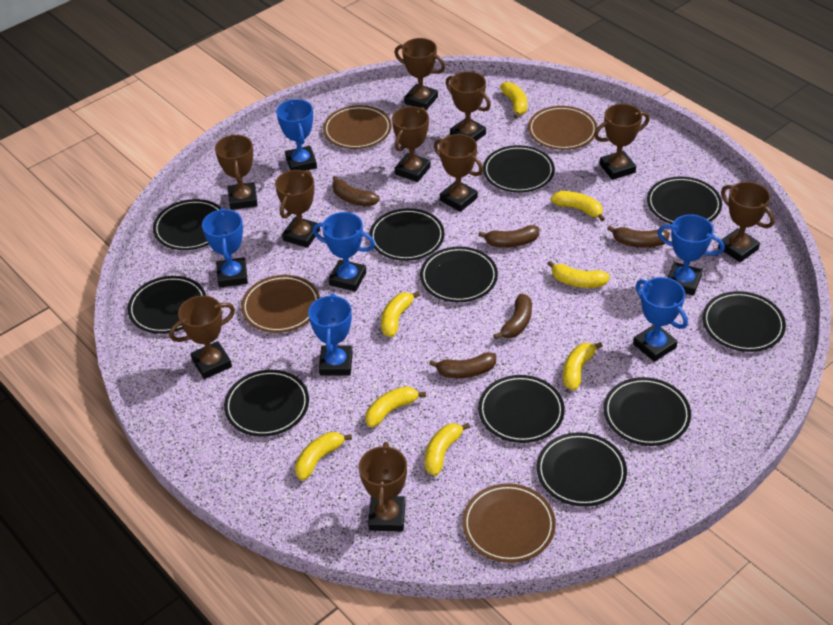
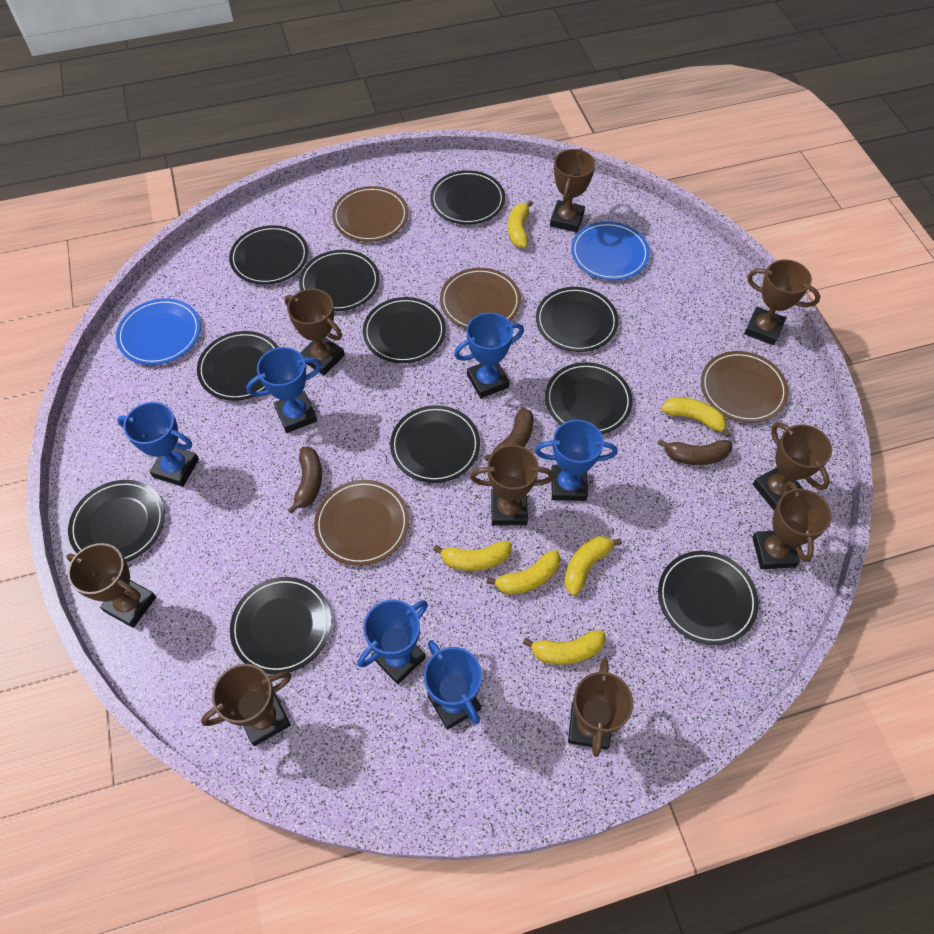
blue plate: none = 0 -> [116,299,201,365] [571,221,650,280] = 2
brown banana: [332,176,380,207] [429,352,496,378] [478,225,539,247] [493,294,532,340] [607,226,670,247] = 5 -> [288,447,322,514] [484,407,534,461] [658,439,732,465] = 3
brown trophy: [169,295,235,379] [215,134,258,210] [275,170,320,248] [359,442,407,532] [392,106,431,182] [395,38,445,110] [434,134,483,212] [446,71,491,141] [594,104,650,180] [718,182,775,262] = 10 -> [66,543,156,628] [201,664,292,746] [284,289,345,375] [470,445,554,525] [550,148,595,232] [568,659,633,757] [744,259,821,345] [752,481,832,569] [753,422,832,510] = 9
yellow banana: [295,432,352,481] [365,386,426,428] [381,291,420,337] [425,423,470,476] [500,82,527,119] [547,261,610,288] [551,191,605,222] [563,342,603,390] = 8 -> [433,541,512,571] [486,550,561,595] [508,200,533,248] [523,630,606,665] [564,536,622,595] [661,397,731,438] = 6

